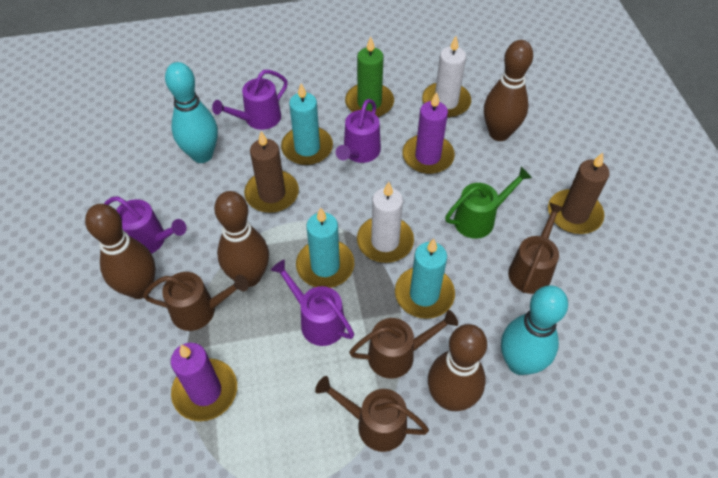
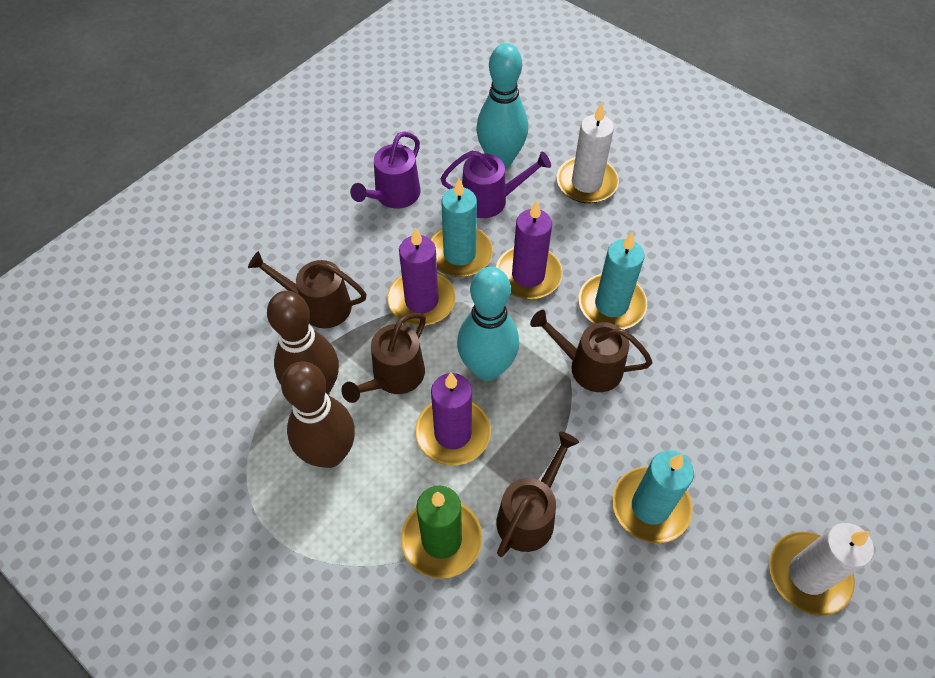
brown bowling pin: [85,204,156,299] [214,191,269,287] [428,324,487,411] [484,40,533,141] = 4 -> [267,291,339,395] [281,361,355,468] = 2
brown candle: [244,131,299,213] [548,153,609,234] = 2 -> none = 0
green watering can: [445,167,532,239] = 1 -> none = 0
purple candle: [171,343,237,421] [402,92,455,174] = 2 -> [387,227,456,326] [415,373,491,466] [496,200,562,299] = 3
purple watering can: [104,196,187,254] [212,70,288,130] [271,260,354,346] [336,99,381,163] = 4 -> [350,131,420,209] [441,151,551,218] = 2

